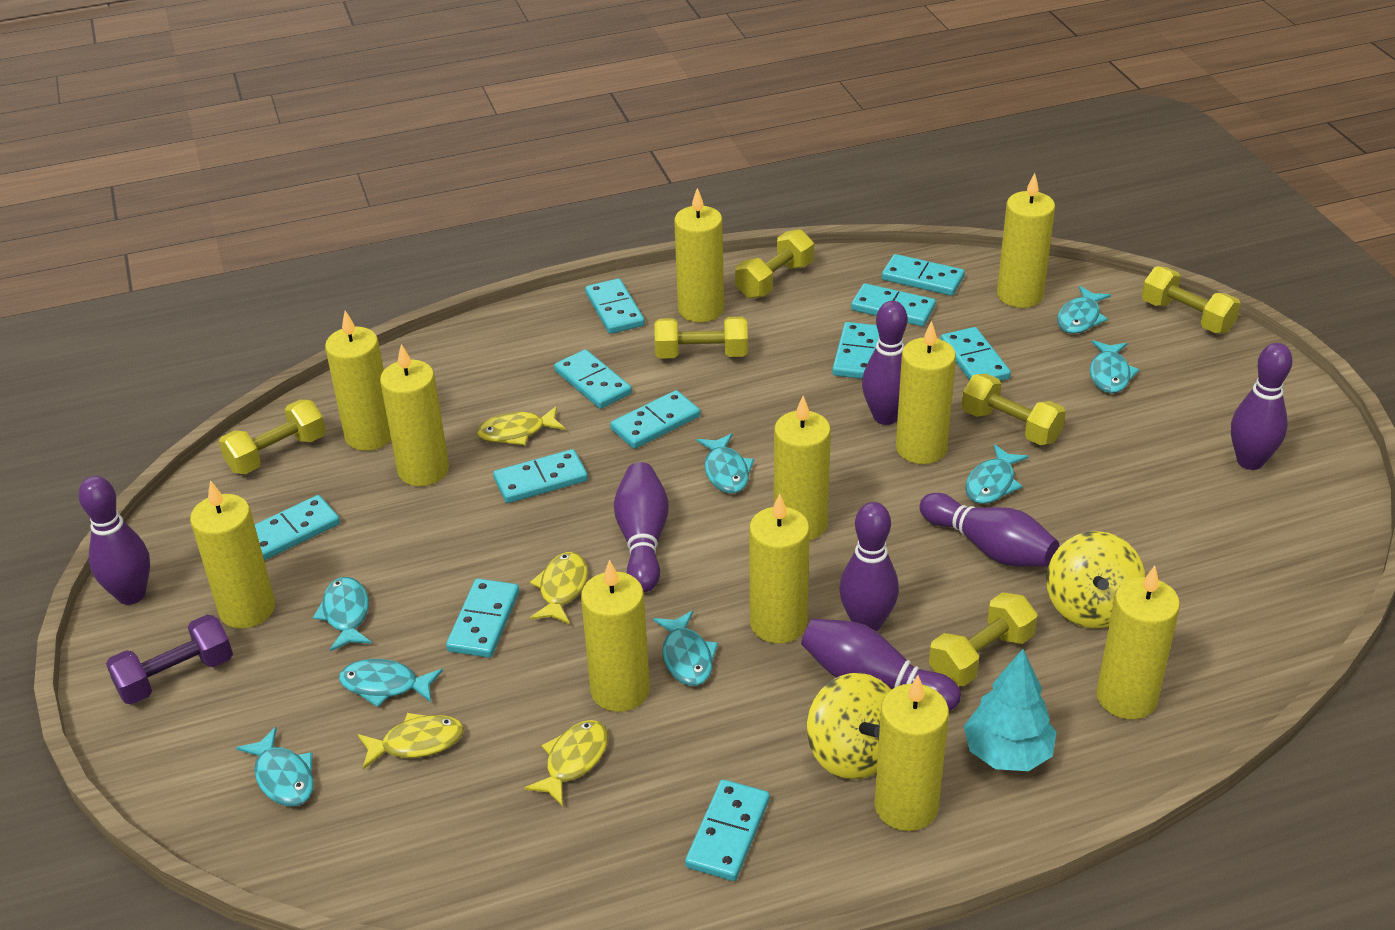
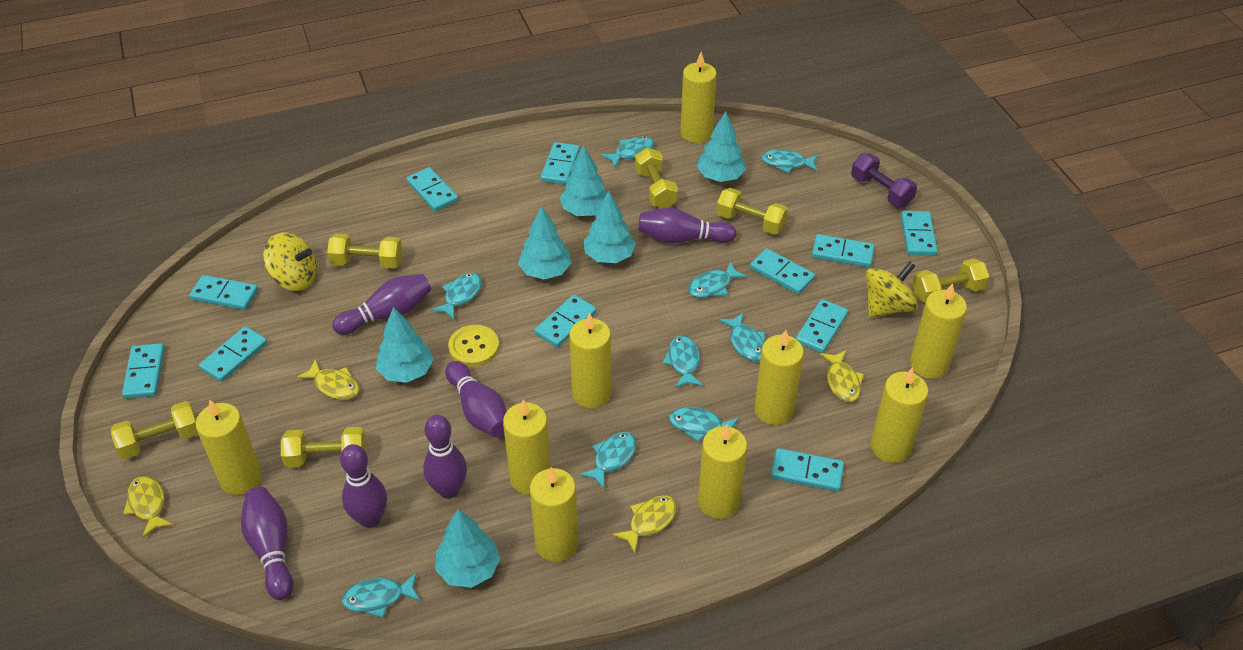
purple bowling pin: [79,476,150,605] [614,462,669,592] [801,618,961,710] [839,502,899,632] [862,301,908,425] [919,493,1059,567] [1231,343,1293,470] = 7 -> [241,487,293,600] [332,274,432,335] [340,444,387,528] [423,415,467,499] [445,361,507,437] [638,208,736,244] = 6
turquoise fish: [236,727,314,806] [313,577,372,651] [339,659,443,707] [653,611,718,686] [697,433,754,493] [965,444,1029,504] [1057,286,1111,334] [1090,340,1140,393] = 8 -> [342,572,421,618] [432,273,482,320] [579,432,637,489] [601,136,655,168] [662,335,703,388] [669,407,739,442] [688,262,747,298] [719,313,765,362] [762,149,818,173] = 9
turquoise tree: [963,649,1057,771] = 1 -> [376,307,433,383] [435,509,500,588] [518,206,571,279] [560,145,608,216] [584,191,636,263] [697,111,746,182] = 6
yellow button: none = 0 -> [448,325,499,367] = 1
yellow candle: [190,480,275,628] [325,311,391,451] [380,344,449,486] [581,560,650,712] [674,188,724,322] [749,493,810,643] [774,396,831,540] [874,675,949,831] [896,321,956,464] [997,173,1055,308] [1096,566,1180,719] = 11 -> [195,399,262,495] [503,400,551,495] [530,467,578,562] [569,313,611,408] [680,52,717,143] [698,424,747,519] [754,330,804,425] [871,367,928,463] [910,283,967,379] = 9

